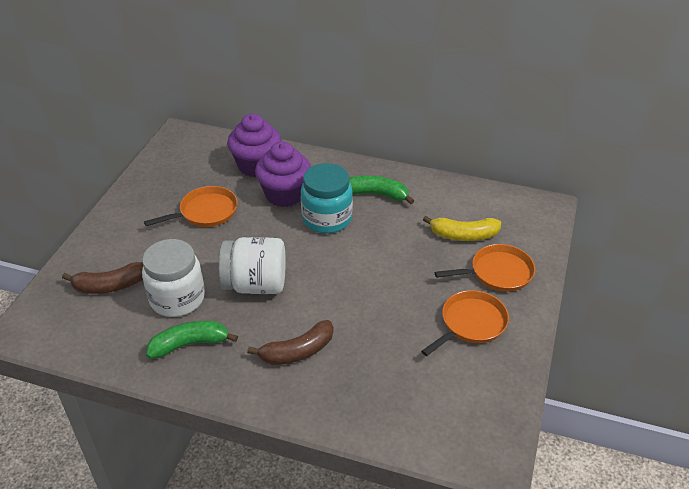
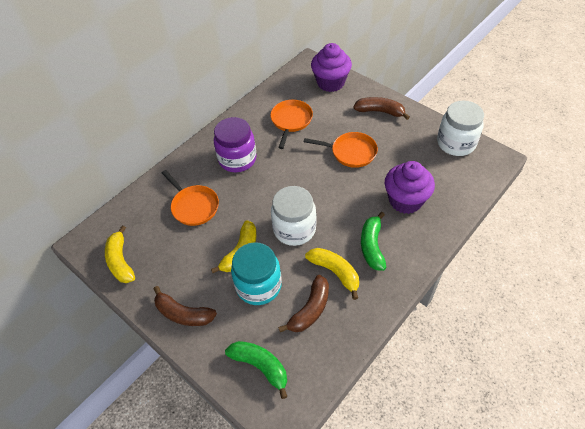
brown banana: [62,262,143,294] [247,320,334,365] = 2 -> [154,286,217,326] [278,275,329,332] [353,97,410,120] = 3
purple jar: none = 0 -> [214,117,257,172] = 1
yellow banana: [423,216,501,241] = 1 -> [105,226,135,283] [211,220,257,273] [305,248,359,300] = 3

